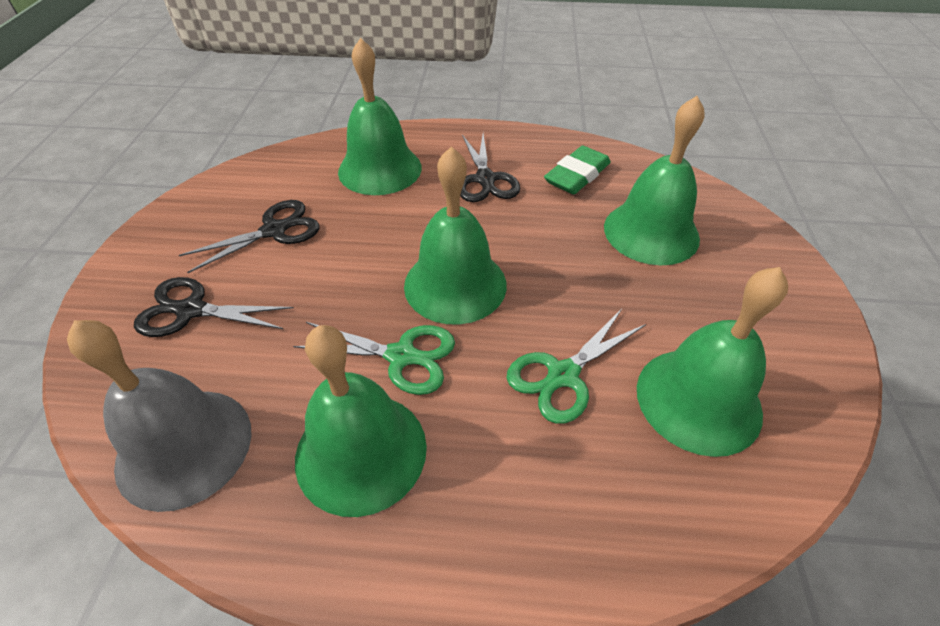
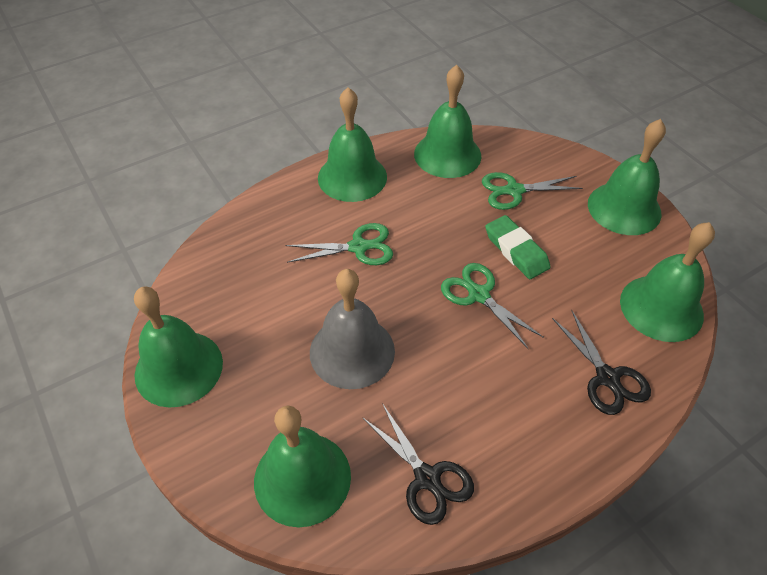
black scissors: [134,277,294,337] [179,200,320,273] [460,134,520,202] = 3 -> [363,403,474,525] [552,310,651,415] = 2
green bell: [295,325,427,517] [338,38,422,195] [404,146,507,324] [604,96,704,265] [637,267,788,457] = 5 -> [134,287,223,408] [254,406,351,527] [318,87,387,202] [414,65,481,178] [588,119,666,235] [620,222,715,342] = 6
green scissors: [293,322,455,395] [506,309,646,424] = 2 -> [286,223,393,265] [441,263,544,349] [482,172,583,210] = 3

